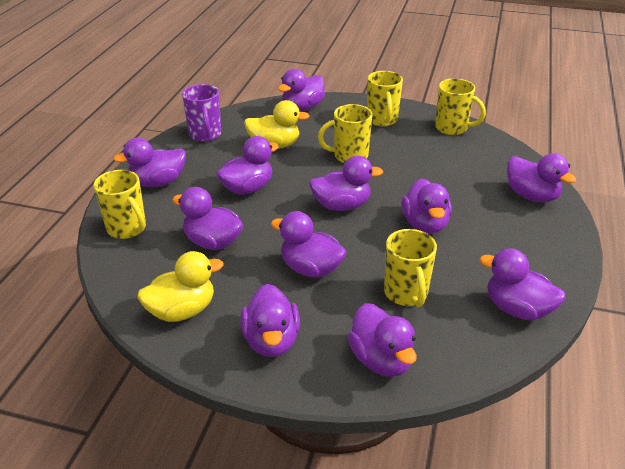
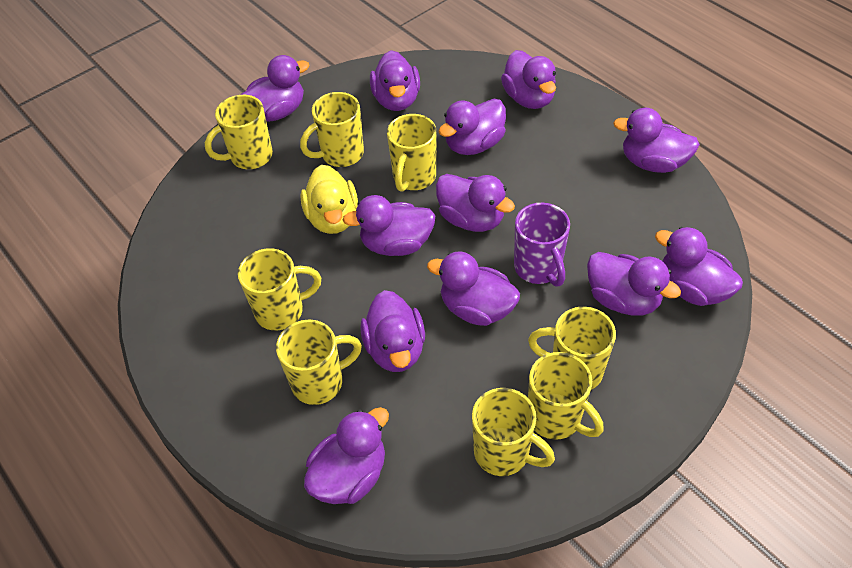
purple duck: [113,138,186,187] [172,187,243,250] [216,136,279,195] [240,284,300,357] [271,211,346,278] [278,69,325,111] [309,156,383,211] [348,303,417,377] [401,178,452,234] [479,248,566,320] [507,153,576,202] = 11 -> [240,55,310,122] [304,407,389,504] [343,195,436,256] [360,290,425,372] [370,50,420,111] [427,251,520,326] [436,174,515,232] [439,99,506,155] [501,50,556,109] [587,252,681,316] [613,108,700,173] [655,227,743,306] = 12
yellow duck: [137,251,224,322] [244,100,309,149] = 2 -> [300,165,358,234] = 1
yellow mug: [94,170,146,239] [318,104,372,163] [367,71,403,126] [384,229,437,307] [435,78,486,135] = 5 -> [205,95,273,169] [238,248,321,330] [276,320,362,405] [300,92,364,167] [387,114,436,192] [472,388,555,476] [528,307,616,390] [528,352,604,440] = 8

